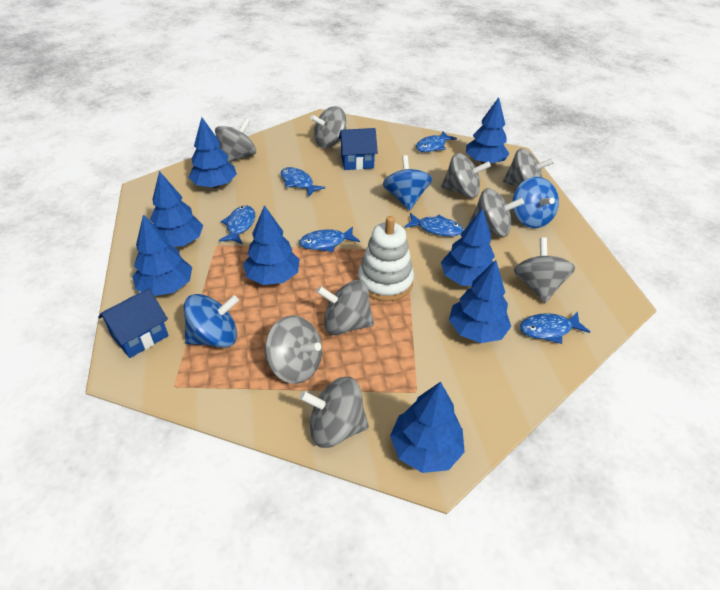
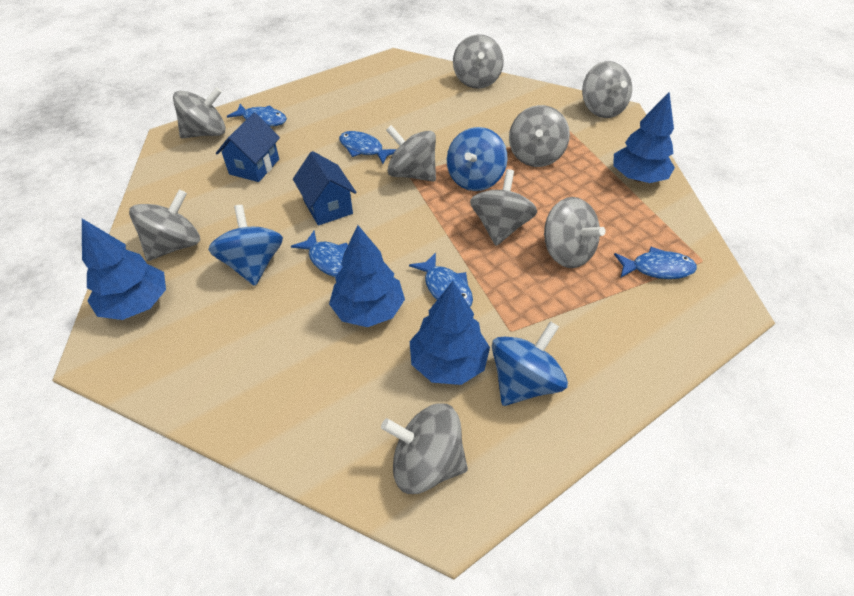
blue fish: [219,206,255,244] [281,167,325,196] [299,226,360,252] [404,213,463,236] [416,131,457,152] [520,311,590,344] = 6 -> [227,104,287,126] [291,231,348,277] [339,131,397,164] [409,252,473,307] [614,247,697,279] = 5
blue tree: [132,215,192,296] [150,171,203,247] [188,117,237,188] [243,205,300,285] [390,382,465,473] [441,208,495,286] [449,260,511,343] [466,97,509,164] = 8 -> [82,219,166,320] [329,225,405,327] [410,281,490,385] [614,92,675,183] = 4
white stacking toy: [358,216,414,302] = 1 -> none = 0

